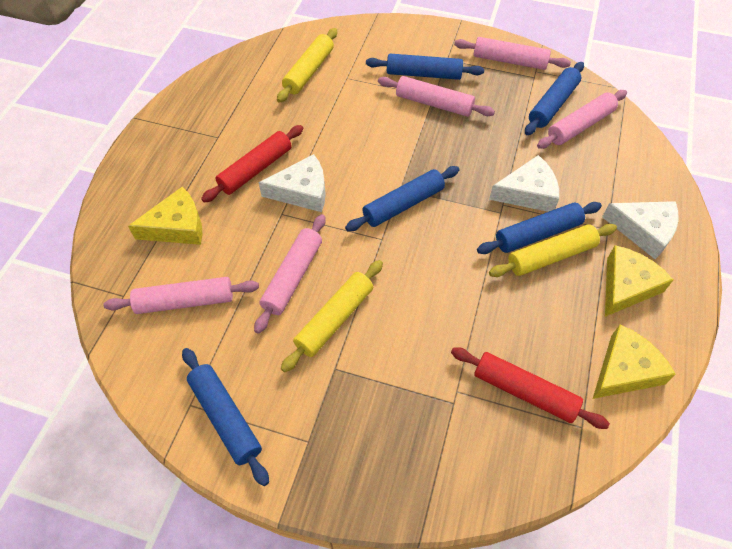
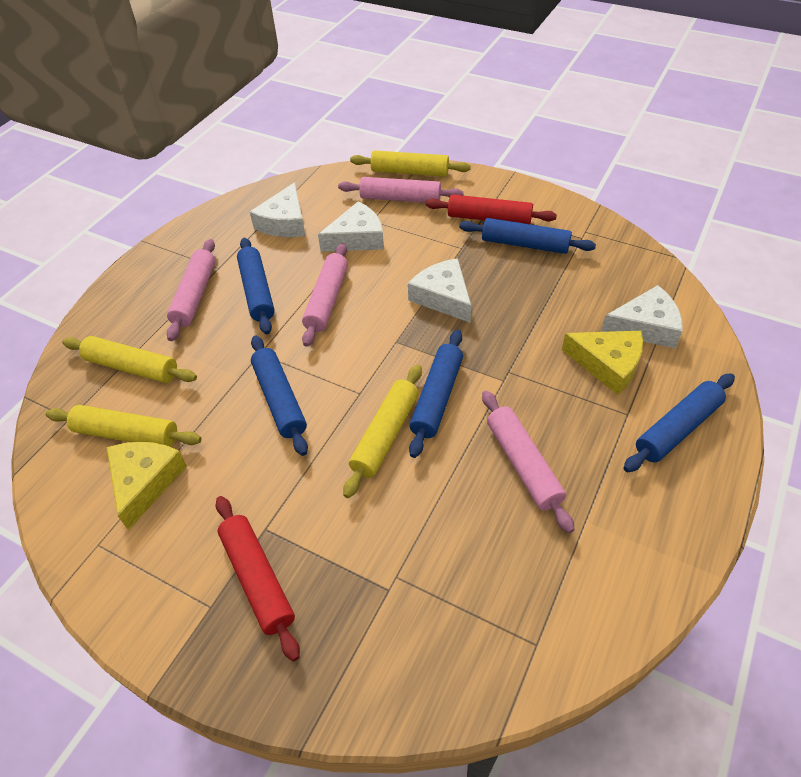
pink rolling pin: [104,277,259,314] [254,214,326,334] [378,76,495,117] [454,37,571,70] [537,90,627,149] = 5 -> [167,239,216,341] [302,243,348,347] [338,177,464,203] [482,391,575,533] = 4
white cheese: [259,154,326,212] [489,155,559,212] [602,201,678,259] = 3 -> [250,182,305,237] [318,201,384,252] [408,258,471,323] [601,285,682,348] = 4
yellow cheese: [128,187,202,245] [593,325,676,399] [605,245,674,317] = 3 -> [107,442,187,530] [562,331,643,395] = 2
yellow rolling pin: [277,28,337,103] [281,260,383,372] [489,224,617,277] = 3 -> [46,405,201,447] [62,336,197,383] [343,365,422,498] [350,150,471,177] = 4

